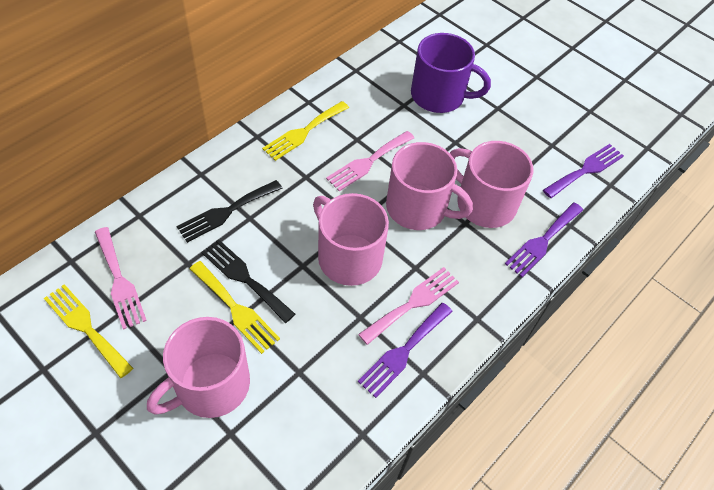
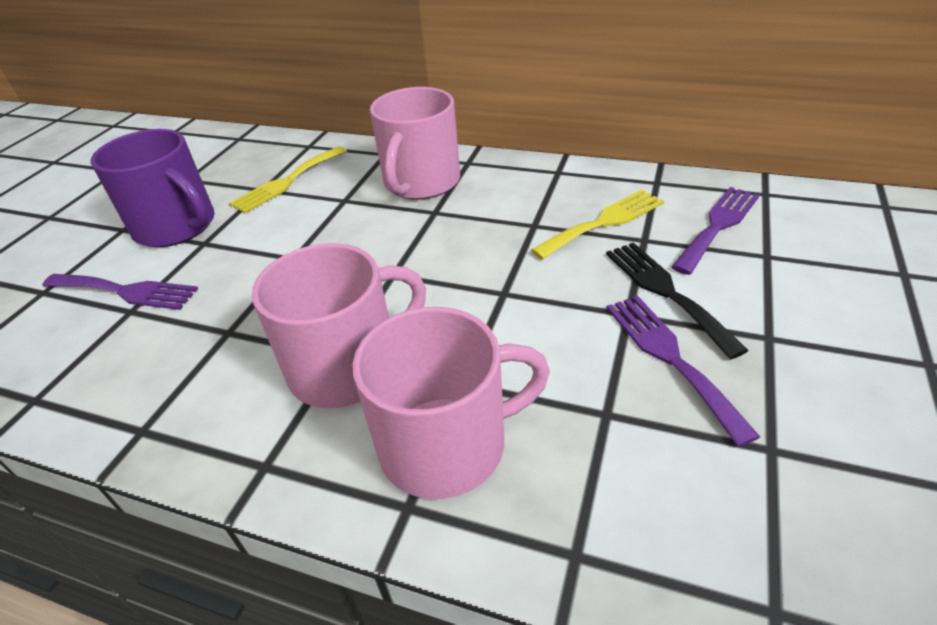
black fork: [176,180,283,243] [202,239,295,323] = 2 -> [606,242,749,359] = 1
pink fork: [95,227,147,330] [326,131,414,191] [358,267,459,345] = 3 -> none = 0
pink mug: [147,317,250,418] [313,193,389,286] [386,142,473,230] [450,141,533,228] = 4 -> [252,243,426,408] [352,307,550,499] [370,87,460,200] = 3
yellow fork: [44,284,133,378] [190,261,280,354] [262,101,349,161] = 3 -> [229,146,347,213] [531,190,664,260] = 2

